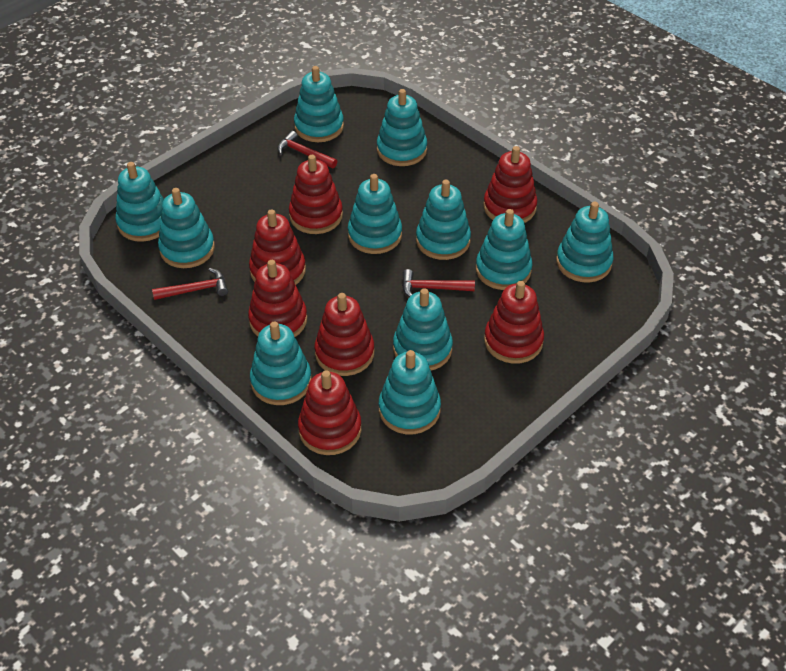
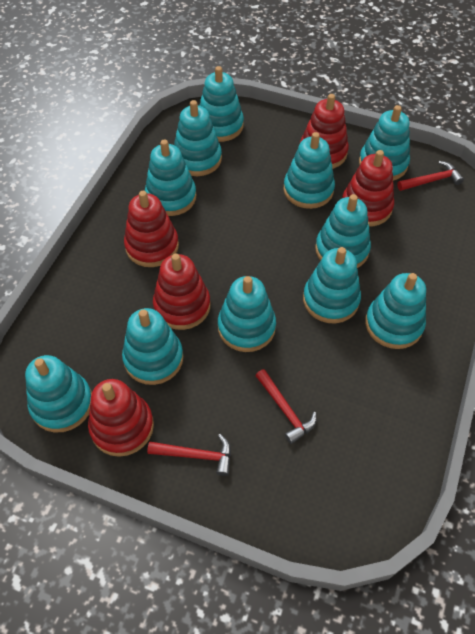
red stacking toy: [248,260,307,337] [249,209,306,285] [289,155,343,234] [298,370,361,455] [314,293,374,376] [484,146,537,223] [484,281,544,364] = 7 -> [88,379,154,457] [124,191,179,267] [153,254,211,330] [300,94,349,169] [342,150,394,227] = 5

